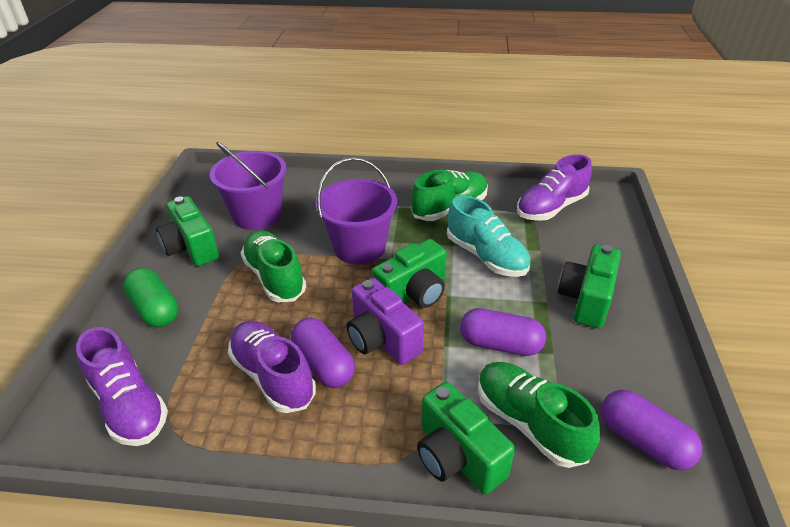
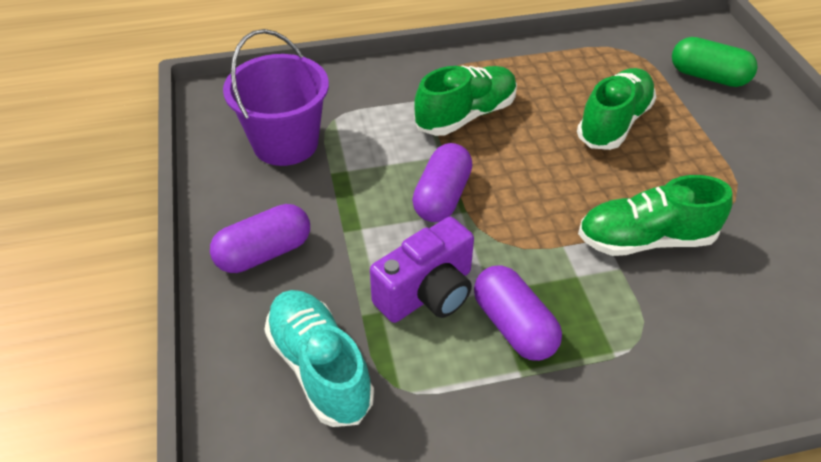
green camera: [156,196,219,266] [372,239,447,308] [417,382,515,494] [558,245,621,329] = 4 -> none = 0
purple bucket: [210,142,287,230] [316,157,397,265] = 2 -> [223,29,329,166] = 1
purple shoe: [76,327,168,446] [228,321,316,413] [517,154,592,221] = 3 -> none = 0

